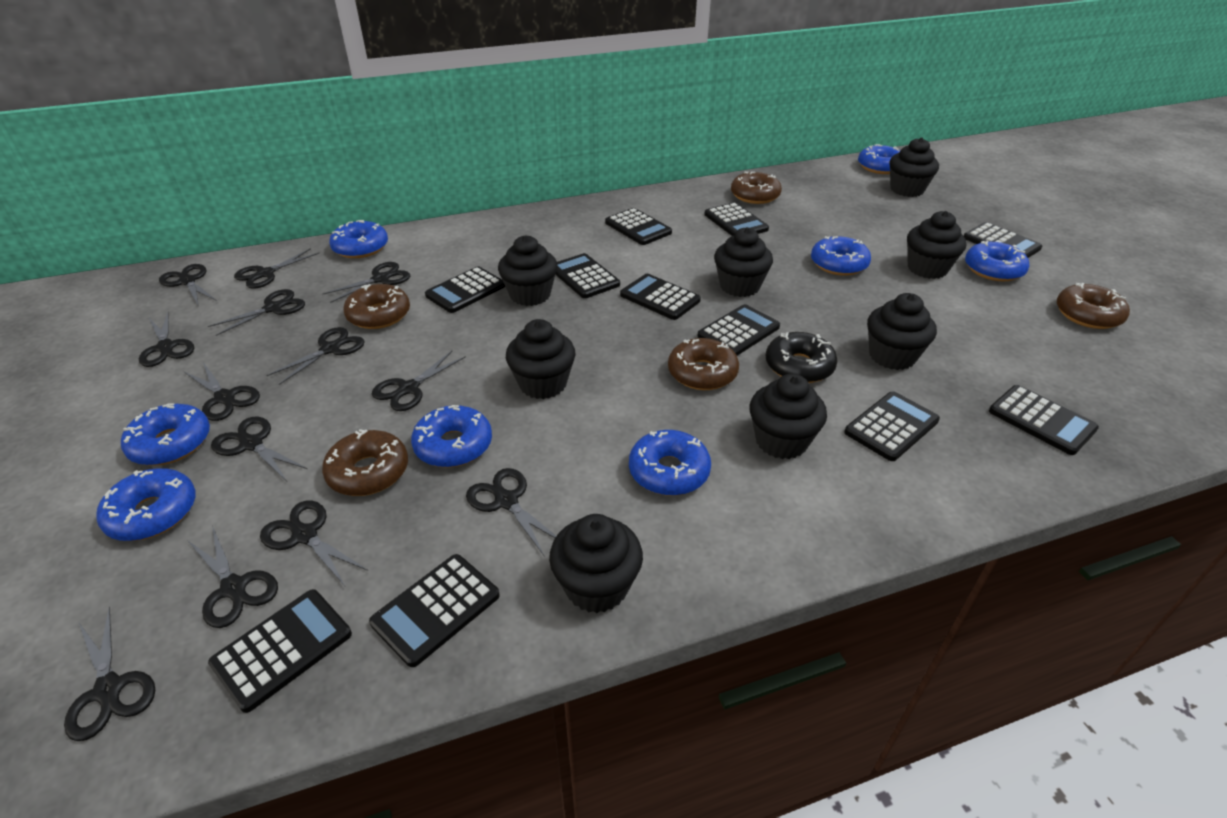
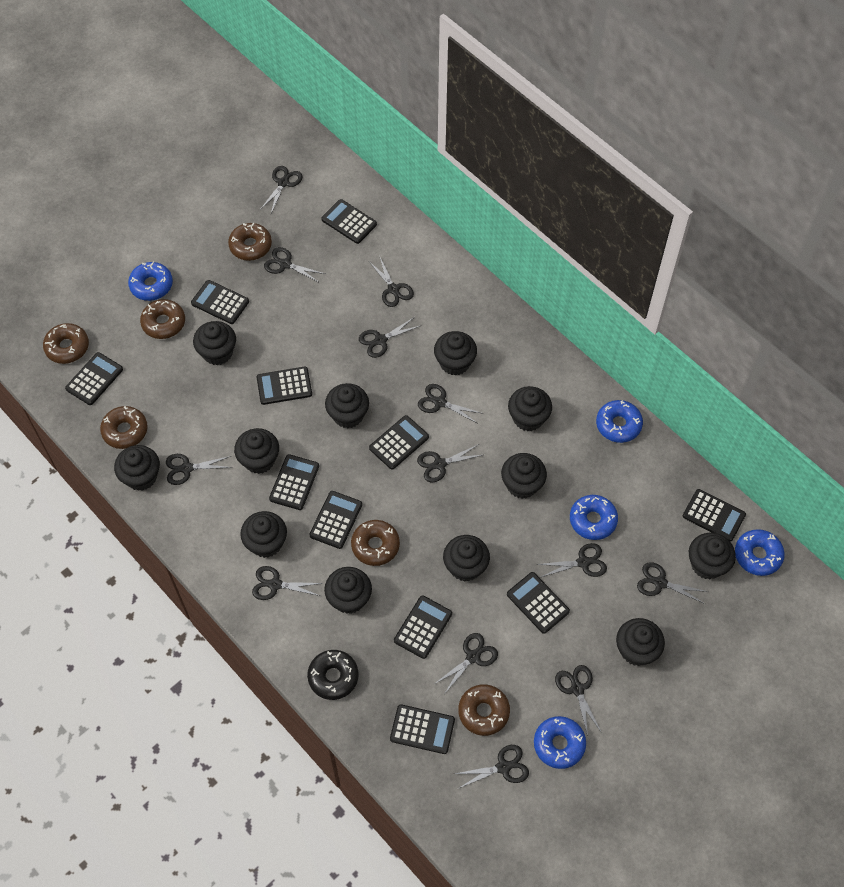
black cupcake: [498,235,558,306] [506,319,575,399] [549,514,643,613] [714,227,773,297] [750,374,827,459] [867,293,937,370] [889,137,939,197] [907,211,967,279] = 8 -> [114,445,160,491] [193,321,236,365] [234,428,279,474] [240,511,287,558] [324,567,372,614] [325,383,369,428] [434,331,477,376] [443,535,490,582] [501,453,547,499] [508,386,552,431] [616,618,665,666] [689,533,736,579] = 12
blue donut: [96,468,196,541] [121,403,210,466] [329,220,388,258] [411,405,492,468] [629,430,711,496] [811,236,871,276] [858,144,900,174] [965,241,1029,281] = 8 -> [128,262,173,301] [534,716,586,769] [570,495,618,540] [596,400,643,443] [735,529,785,576] = 5
brown donut: [322,429,408,496] [343,284,410,329] [668,338,739,390] [731,171,782,204] [1057,283,1130,329] = 5 -> [43,323,89,364] [100,406,148,449] [140,299,185,339] [228,223,272,261] [351,520,400,566] [458,684,510,736] = 6

